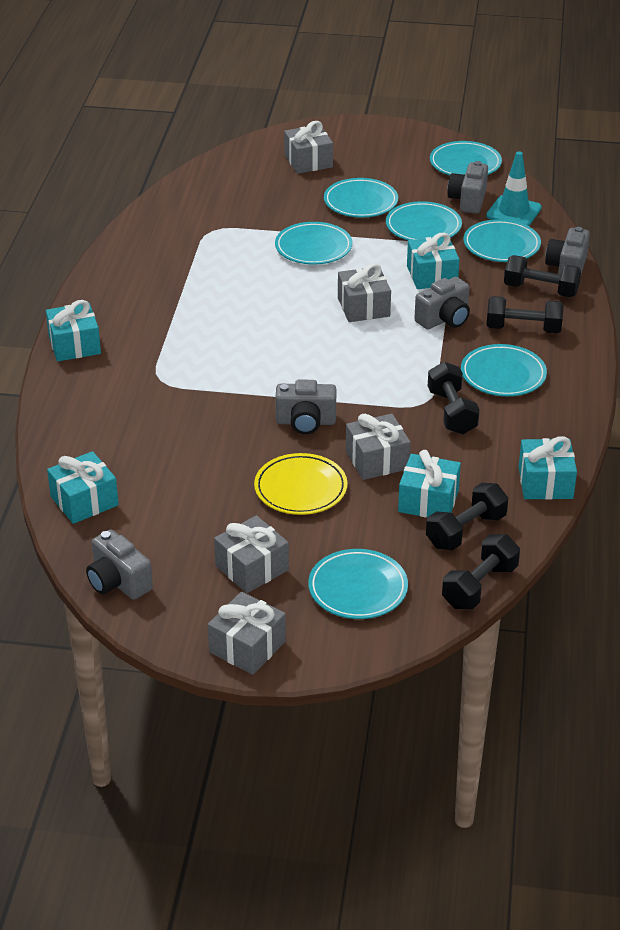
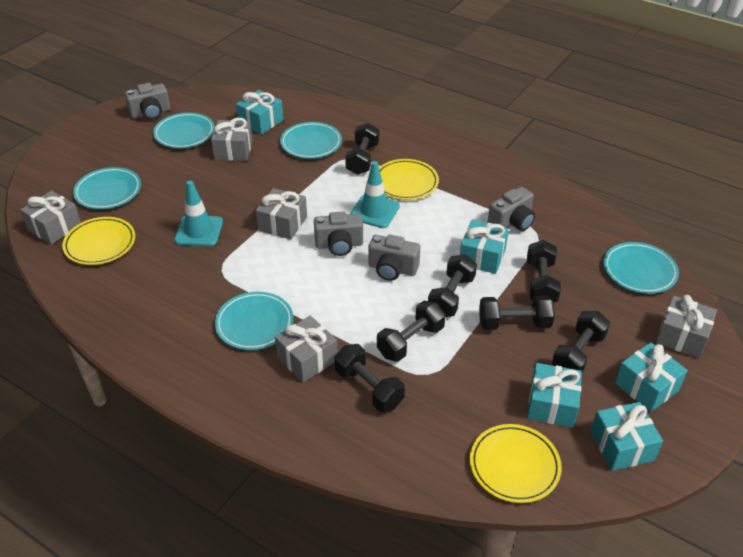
black dumbbell: [426,483,508,550] [428,362,480,435] [442,534,520,610] [486,296,564,334] [504,255,581,297] = 5 -> [334,344,405,412] [345,123,379,175] [377,301,446,362] [428,254,477,317] [479,295,555,330] [527,240,561,302] [552,311,610,373] = 7
grey camera: [86,529,153,600] [276,380,336,434] [414,277,470,329] [447,161,488,214] [545,227,590,275] = 5 -> [125,83,170,120] [314,211,363,256] [369,235,420,281] [488,187,535,231] = 4
turquoise plate: [275,222,352,265] [308,549,408,619] [324,178,398,218] [386,201,462,240] [430,141,502,175] [461,344,547,396] [463,219,541,262] = 7 -> [73,167,141,209] [153,112,215,148] [215,292,293,350] [280,122,342,159] [603,242,679,294] = 5
turquoise traffic cone: [486,151,542,226] = 1 -> [174,181,223,246] [350,161,400,228] = 2
yellow plate: [254,453,347,515] = 1 -> [62,217,135,265] [379,159,439,200] [470,424,562,503] = 3

